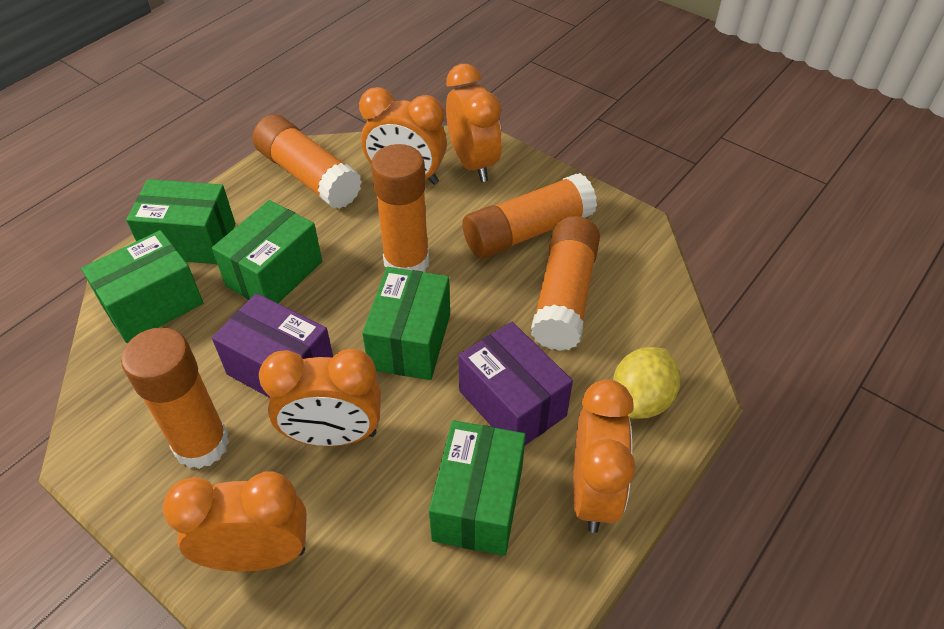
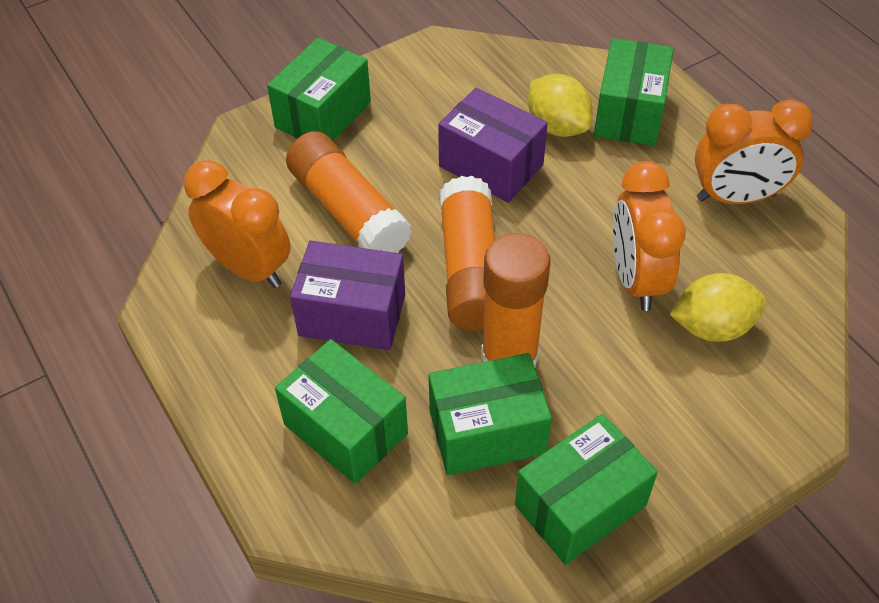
orange clock: [163,472,307,572] [259,349,381,446] [359,87,447,185] [446,64,502,182] [573,380,635,533] = 5 -> [184,160,291,288] [613,161,686,311] [695,99,813,204] = 3
orange glue stick: [121,327,229,469] [253,115,362,209] [371,144,429,272] [463,173,597,259] [531,216,600,351] = 5 -> [286,131,412,253] [439,176,495,331] [481,233,551,367] = 3
yellow lemon: [613,347,680,419] = 1 -> [528,74,593,137] [670,273,766,342] = 2

